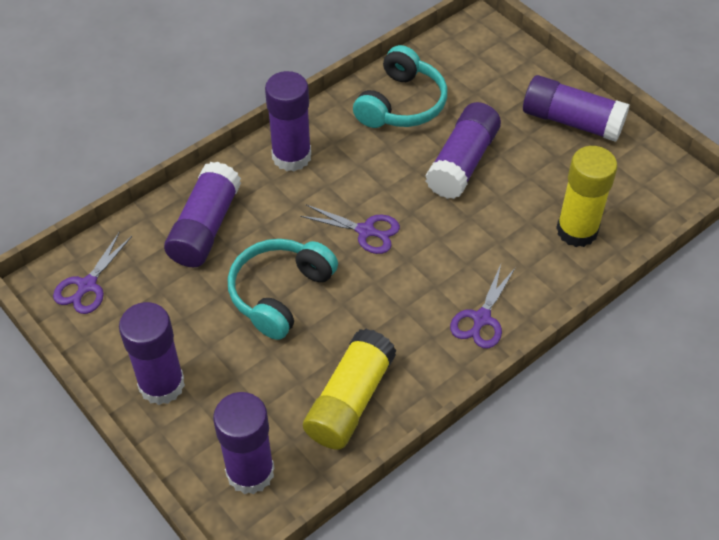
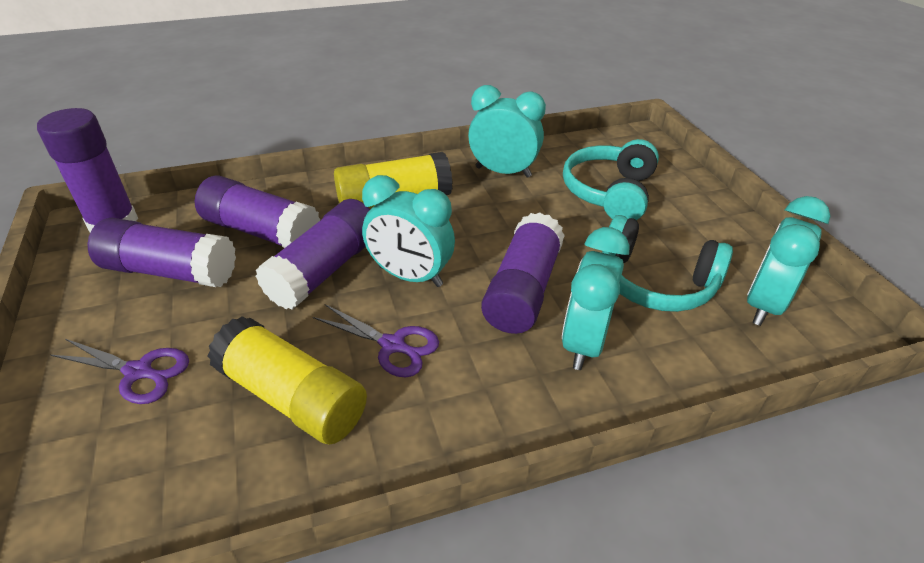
purple glue stick: [119,302,185,405] [164,162,241,267] [213,392,274,494] [265,71,311,171] [425,102,501,199] [523,75,630,142] = 6 -> [37,108,138,232] [88,218,236,287] [195,176,320,248] [255,199,370,310] [481,212,565,334] = 5
purple scissors: [53,231,132,314] [300,205,400,254] [450,264,516,349] = 3 -> [51,339,189,404] [313,304,439,377] = 2
turquoise clock: none = 0 -> [362,175,455,287] [468,85,546,178] [562,227,630,370] [747,196,830,326] = 4

